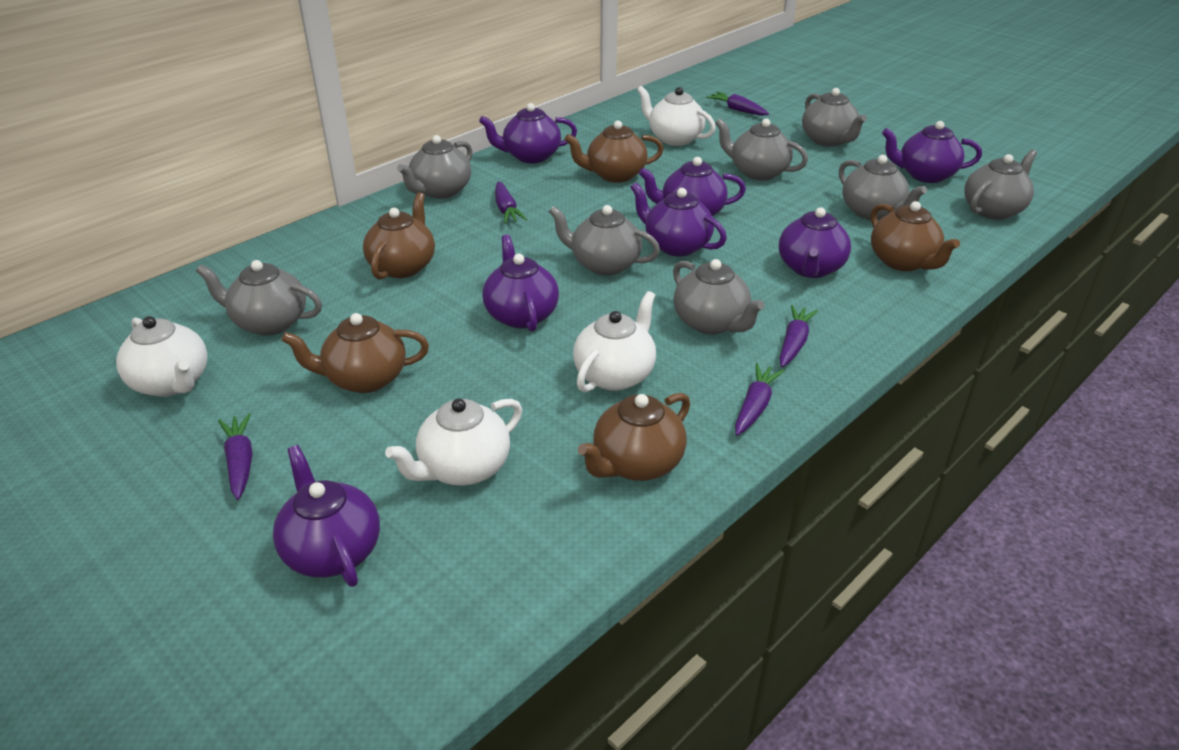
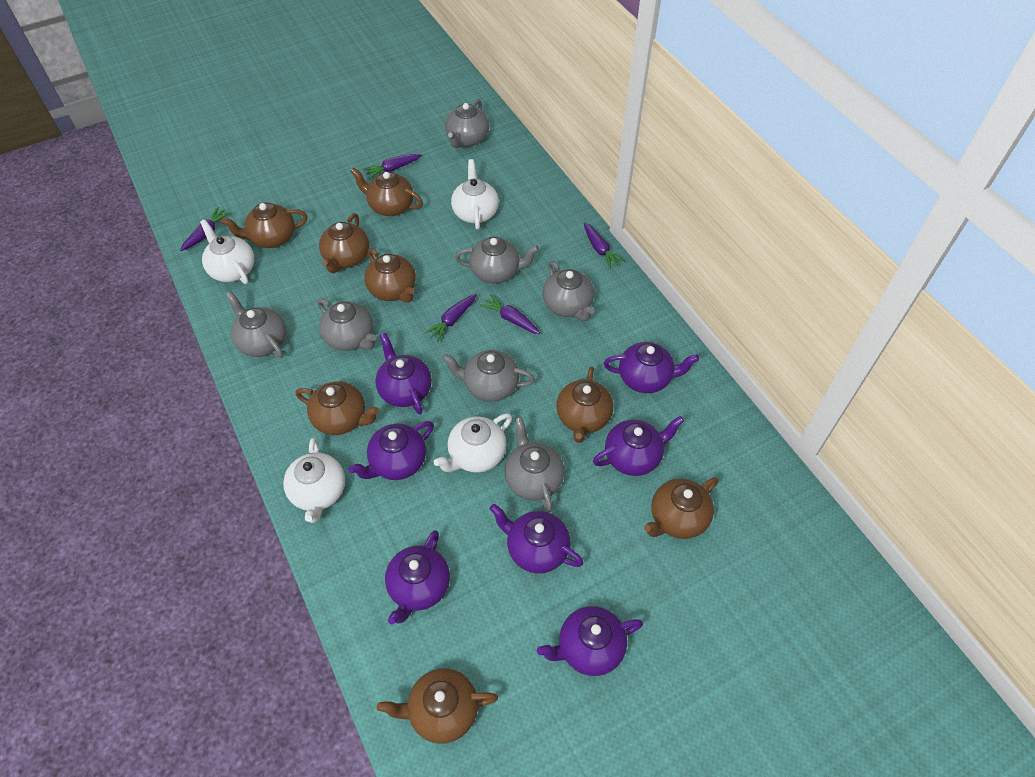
brown teapot: [281,313,429,393] [363,192,435,280] [564,120,664,183] [578,393,690,481] [871,201,960,271] = 5 -> [221,202,307,248] [296,381,379,435] [319,213,369,273] [350,167,423,216] [364,248,416,303] [377,668,498,744] [556,366,613,443] [644,477,718,539] = 8
grey teapot: [196,260,322,336] [397,135,473,199] [548,205,660,276] [673,259,765,334] [715,118,808,180] [802,88,867,147] [839,155,927,220] [964,149,1037,220] = 8 -> [226,291,286,358] [317,298,376,351] [442,350,535,402] [445,99,489,148] [455,237,539,284] [504,417,564,512] [542,261,595,321] = 7

